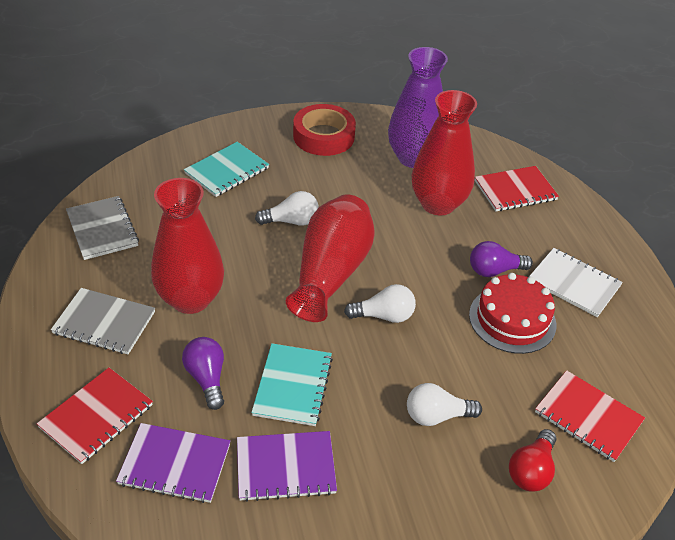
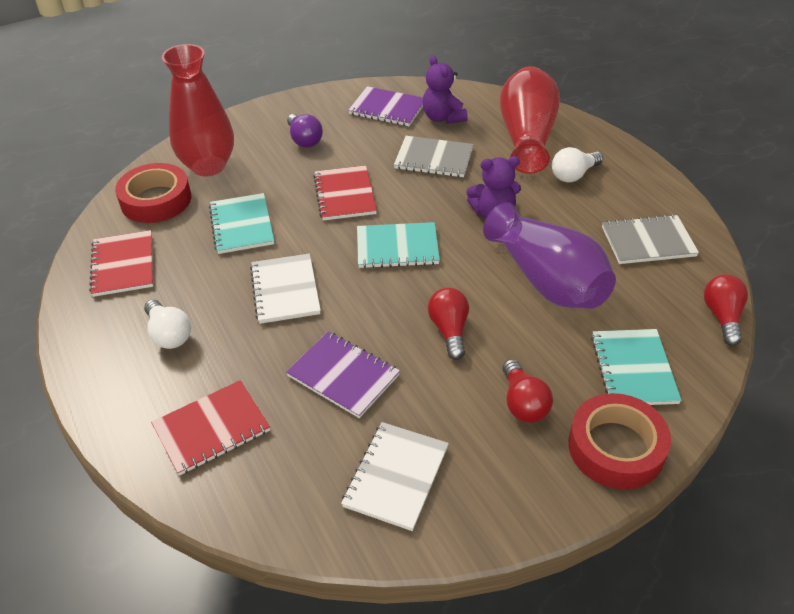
purple light bulb: [182,337,224,410] [470,241,533,277] = 2 -> [287,114,323,148] = 1
purple teddy bear: none = 0 -> [423,56,468,124] [466,156,521,219] = 2
red cake: [469,273,556,354] = 1 -> none = 0
red light bulb: [509,429,556,492] = 1 -> [428,287,469,360] [503,359,553,423] [704,274,748,346] = 3
red tape: [293,104,356,156] = 1 -> [115,163,191,223] [568,393,671,489] = 2
red vase: [151,178,224,314] [286,194,375,322] [411,90,477,215] = 3 -> [162,44,234,176] [500,66,560,174] = 2
turquoise notebook: [184,142,269,197] [251,343,333,426] = 2 -> [209,193,274,254] [357,222,440,268] [591,329,682,405] = 3
white light bulb: [255,191,319,226] [344,284,416,323] [407,383,482,426] = 3 -> [144,299,191,349] [552,147,603,182] = 2
white notebook: [529,248,623,317] = 1 -> [250,254,321,324] [341,422,449,531] = 2

